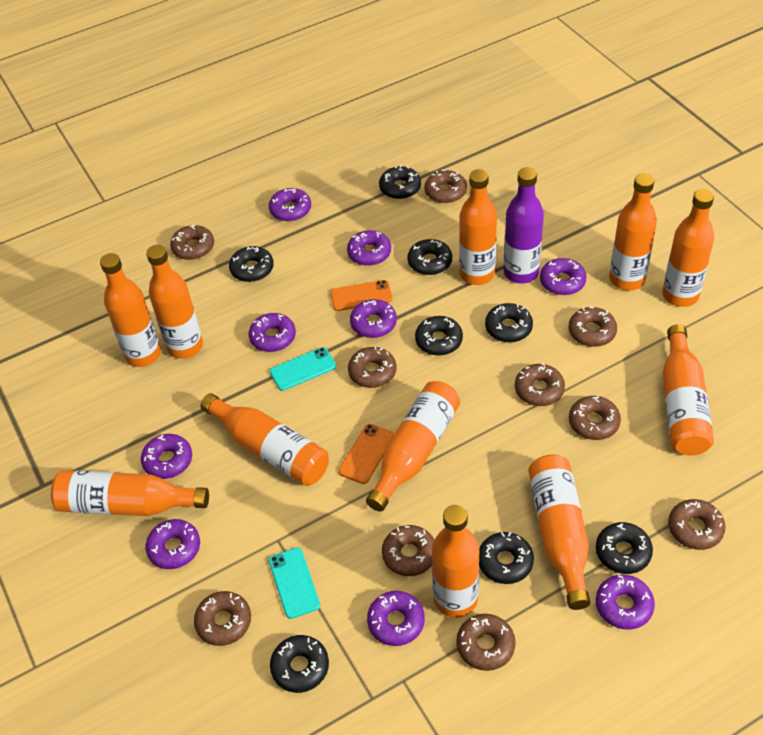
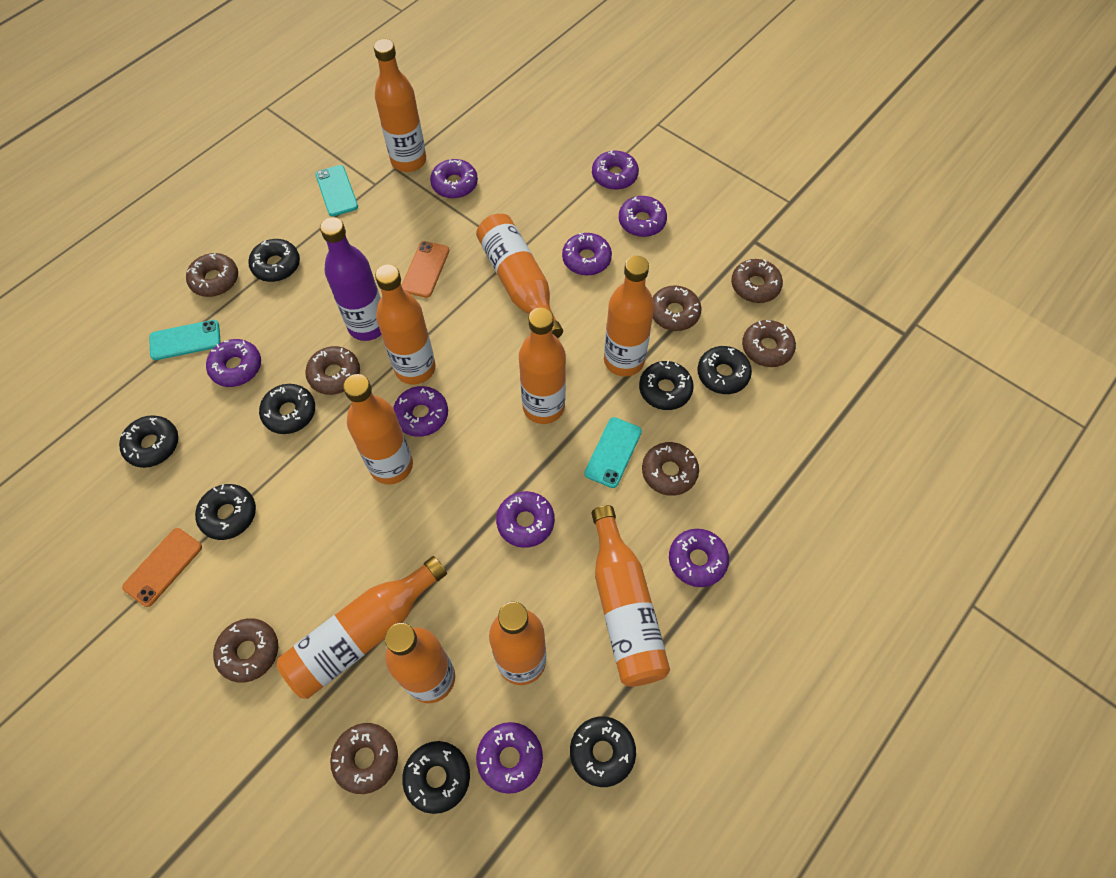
brown donut: [170,225,214,260] [194,591,251,646] [348,346,396,388] [382,525,434,576] [425,170,467,203] [456,614,516,671] [515,363,565,406] [569,307,617,347] [569,396,621,440] [668,499,726,550] = 10 -> [186,253,238,297] [213,618,278,683] [305,346,360,395] [330,723,398,794] [642,442,699,496] [652,285,701,331] [731,259,783,303] [742,320,796,367] = 8
orange bottle: [51,470,209,516] [100,253,161,367] [146,245,203,359] [200,393,329,486] [366,381,460,512] [432,505,479,618] [459,169,497,285] [528,455,591,610] [609,173,657,291] [662,189,714,307] [662,324,714,456] = 11 -> [276,556,447,699] [343,374,413,484] [374,39,426,172] [375,264,436,384] [385,623,455,703] [476,214,563,338] [489,602,546,685] [519,308,566,424] [591,505,670,687] [604,256,654,377] = 10
turquoise phone: [269,548,320,619] [270,347,336,391] = 2 -> [149,320,221,360] [315,165,358,216] [584,417,642,488] = 3

